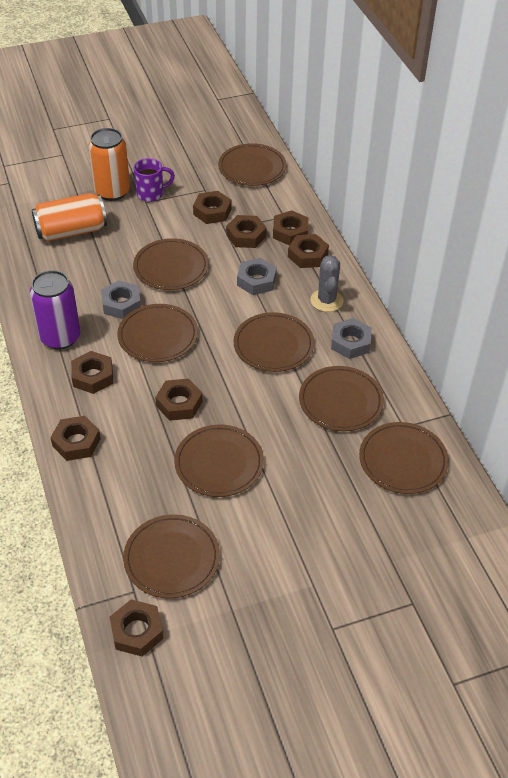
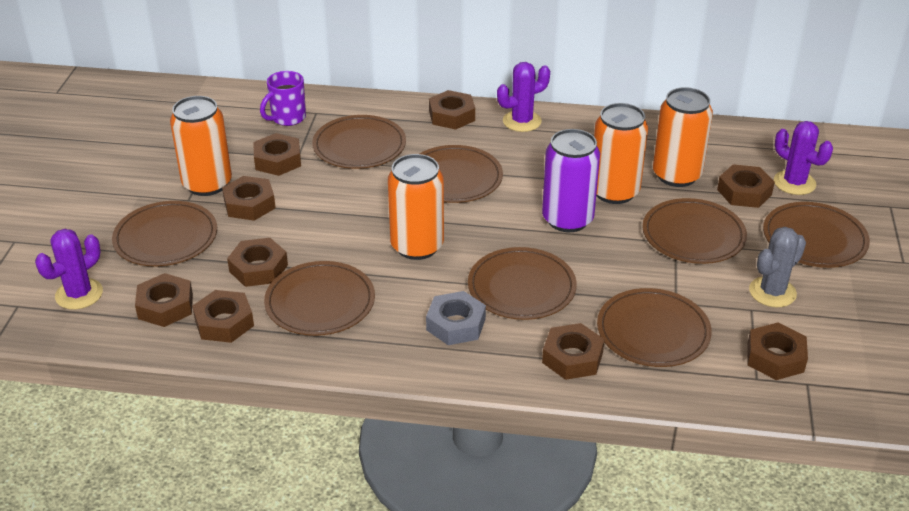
brown nut: [50,416,101,461] [71,351,113,394] [110,599,164,656] [155,379,203,421] [193,191,232,224] [226,215,267,248] [273,210,308,246] [288,234,329,268] = 8 -> [135,273,193,327] [192,290,254,343] [222,176,276,221] [227,238,288,287] [254,133,301,176] [429,90,475,130] [542,323,604,380] [717,164,775,208] [747,322,808,380] = 9
grey nut: [101,280,141,319] [237,258,277,295] [331,318,372,359] = 3 -> [426,291,486,345] = 1
orange can: [32,193,107,242] [88,128,130,201] = 2 -> [170,96,232,196] [388,154,444,260] [594,103,648,204] [653,87,713,187] = 4
purple cactus: none = 0 -> [35,229,103,310] [497,62,550,132] [774,121,833,195] = 3

